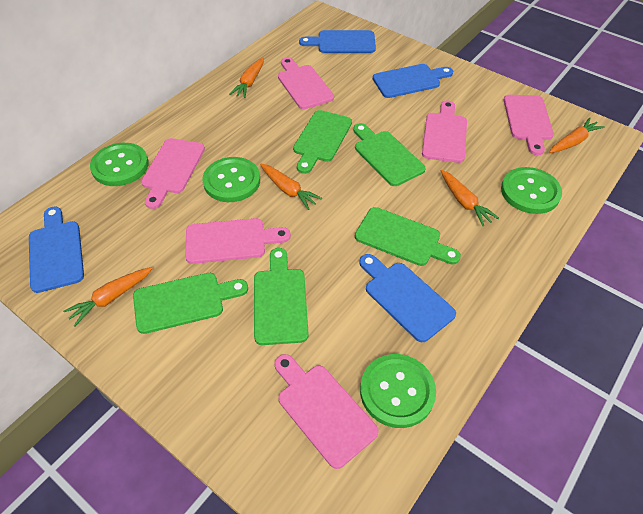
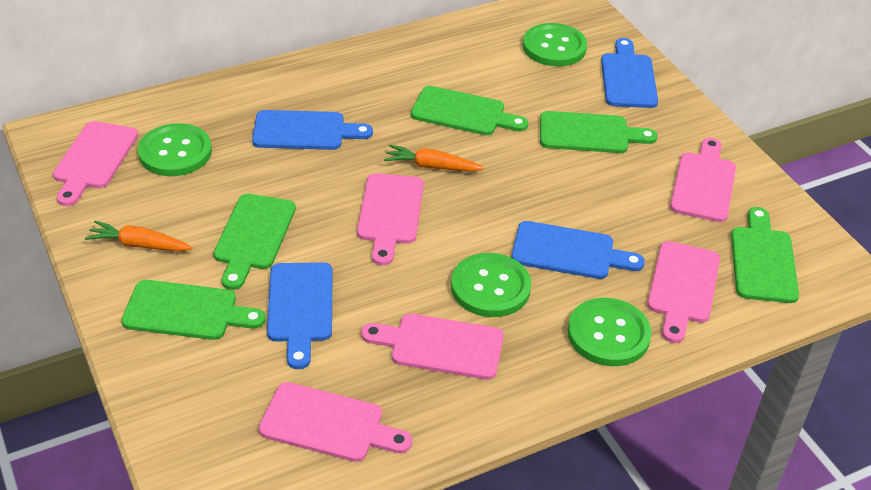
orange carrot: [63,267,153,326] [229,57,264,98] [260,164,323,210] [441,170,499,226] [549,118,605,153] = 5 -> [85,221,193,251] [384,144,484,172] = 2

